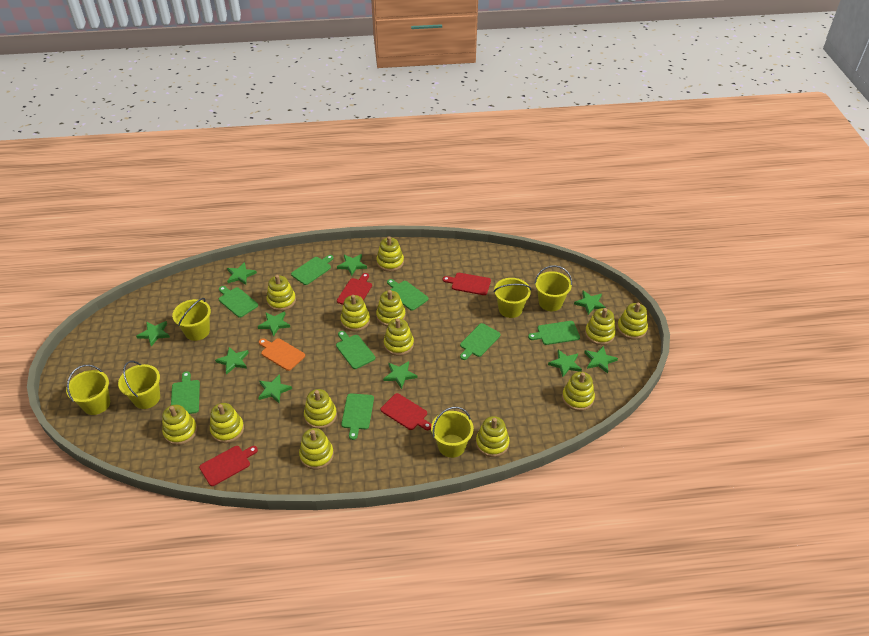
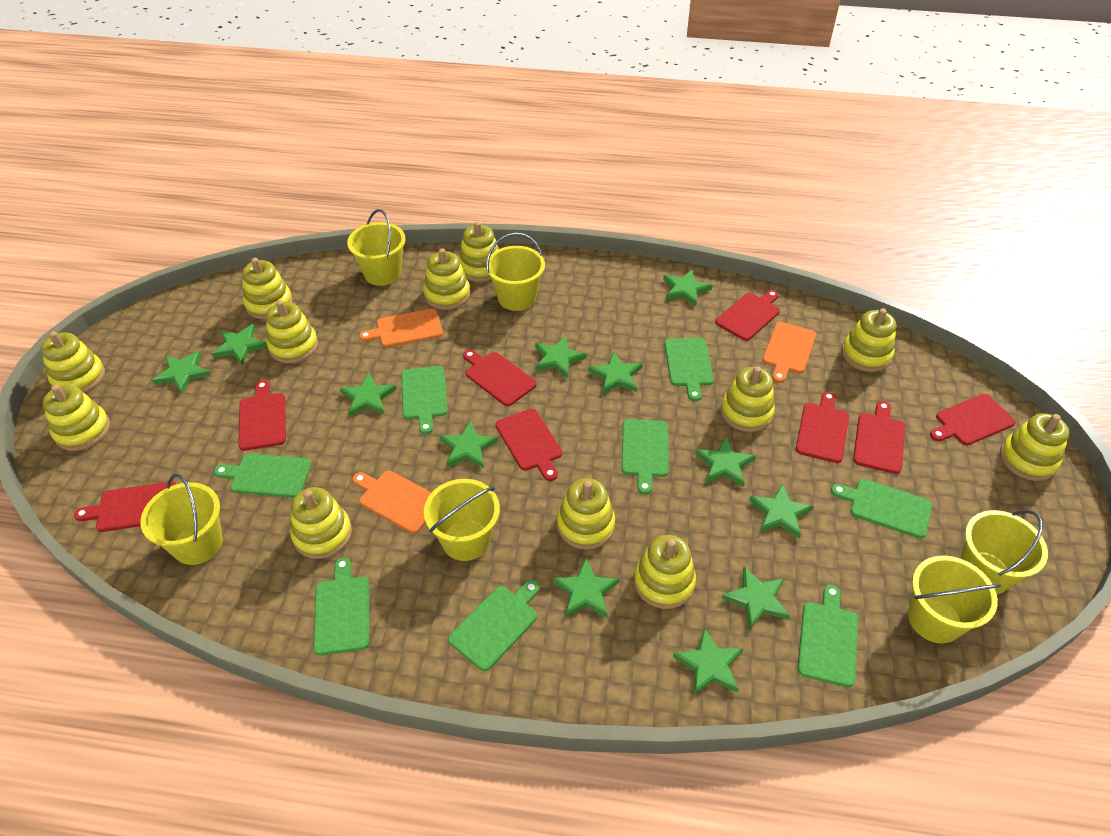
green star: [136,321,170,347] [215,347,249,375] [227,262,257,285] [258,312,290,337] [258,374,292,403] [337,254,367,276] [383,361,417,389] [548,350,582,377] [574,291,606,315] [584,346,618,373] = 10 -> [152,350,211,394] [212,324,267,365] [340,373,397,417] [439,421,498,468] [535,336,587,378] [553,558,619,618] [588,352,643,394] [663,269,713,306] [673,628,744,696] [695,437,756,487] [722,567,790,630] [749,483,813,538] = 12
orange cutting board: [259,338,305,371] = 1 -> [352,471,432,534] [359,308,443,347] [762,322,816,383] = 3
red cutting board: [199,446,258,486] [337,273,372,305] [381,393,432,430] [443,273,491,295] = 4 -> [74,481,176,532] [238,380,286,451] [463,350,537,406] [496,409,562,481] [716,290,780,341] [796,391,849,463] [853,401,905,474] [930,394,1016,446] = 8
yellow stacking toy: [162,405,197,445] [210,403,244,443] [266,275,296,311] [299,428,334,469] [304,389,337,429] [340,295,370,331] [376,236,404,272] [376,290,405,326] [384,318,414,356] [476,416,510,457] [562,372,595,411] [585,308,616,345] [617,303,648,340] = 13 -> [41,331,105,393] [42,385,110,451] [242,258,293,319] [266,300,318,363] [290,487,352,559] [423,248,470,310] [459,222,499,282] [557,478,615,549] [634,535,696,609] [721,366,775,432] [842,308,896,372] [1000,413,1069,481] = 12

